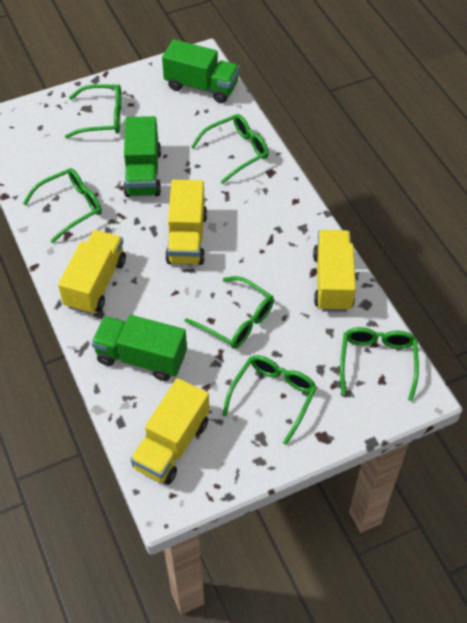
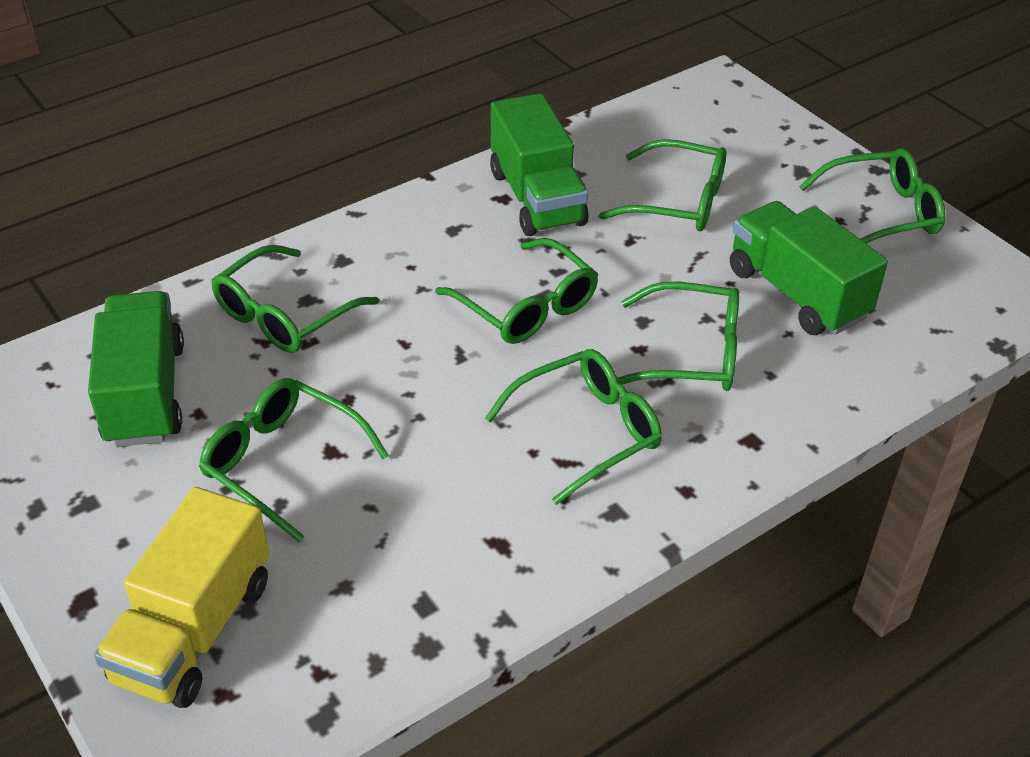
green glasses: [23,168,102,243] [65,84,122,138] [185,276,274,349] [191,114,269,184] [222,355,317,445] [340,327,419,401] = 6 -> [199,378,389,542] [211,245,379,353] [435,238,598,344] [485,349,662,505] [599,139,726,231] [617,282,739,391] [799,148,945,244] = 7
yellow truck: [58,230,126,314] [130,378,210,485] [165,180,207,265] [313,230,356,312] = 4 -> [94,487,269,708] = 1

